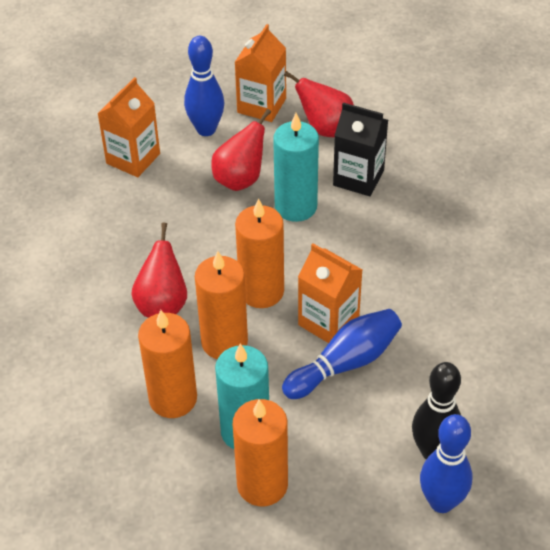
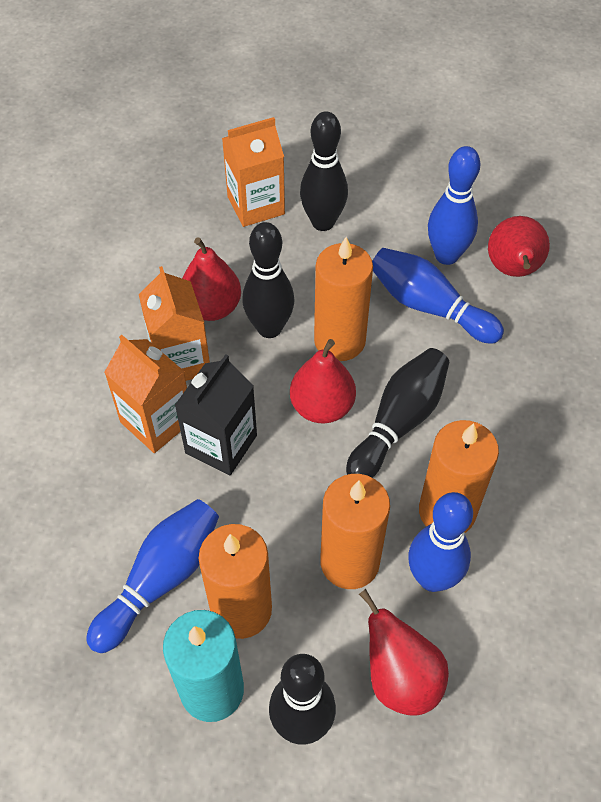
black bowling pin: [412,362,461,459] = 1 -> [242,222,294,338] [269,654,336,745] [300,111,348,231] [346,348,449,478] = 4
blue bowling pin: [184,36,224,136] [282,309,402,399] [420,414,472,513] = 3 -> [86,499,219,653] [372,248,504,344] [408,492,473,592] [428,146,480,265] = 4
red pear: [131,223,187,318] [211,109,271,191] [284,71,354,137] = 3 -> [182,237,241,321] [290,339,356,423] [359,589,449,716] [488,216,550,277] = 4
turquoise candle: [215,343,269,449] [273,113,319,222] = 2 -> [163,610,244,722] = 1

